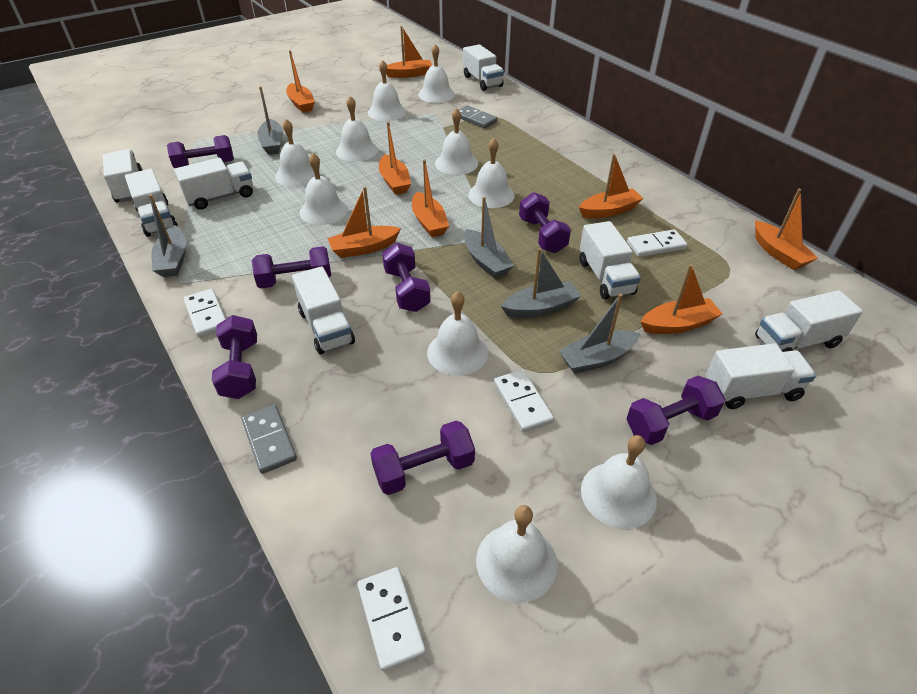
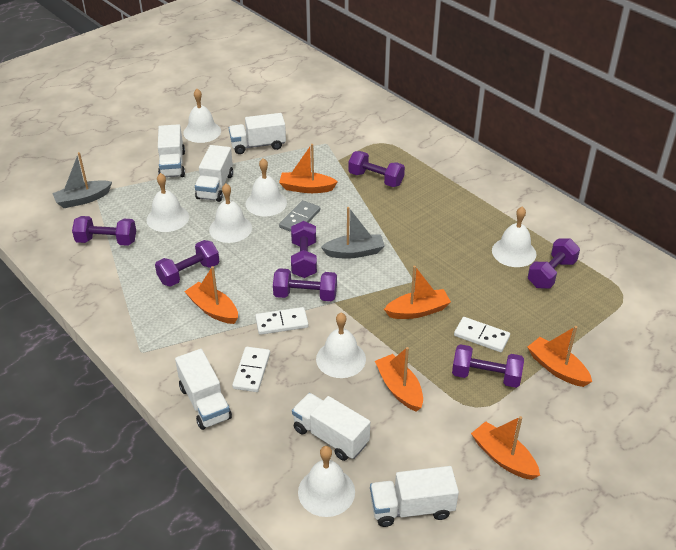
grey boat: [149,194,186,277] [257,86,283,155] [464,197,515,279] [501,248,581,318] [559,294,640,374] = 5 -> [52,152,112,208] [321,207,385,259] = 2
grey domino: [242,405,297,474] [459,105,498,128] = 2 -> [279,200,320,232] = 1
orange boat: [286,50,315,113] [327,186,401,258] [379,122,411,195] [386,26,432,78] [412,159,449,237] [579,154,643,218] [641,264,723,334] [755,189,818,270] = 8 -> [184,266,238,324] [279,144,338,193] [375,347,423,412] [384,266,451,319] [471,416,540,480] [527,326,592,387] = 6
white bell: [275,119,320,187] [299,153,348,225] [336,96,378,162] [368,60,406,121] [418,44,455,103] [427,291,488,376] [435,108,478,175] [468,138,514,208] [476,505,557,603] [581,435,657,529] = 10 -> [147,173,189,232] [183,89,221,143] [209,184,252,243] [245,158,287,216] [298,446,355,517] [316,313,366,378] [492,207,536,267] = 7
white domino: [184,289,226,337] [357,567,426,671] [494,370,554,432] [627,230,688,257] = 4 -> [232,347,270,392] [255,307,309,335] [454,317,510,352] = 3
white truck: [103,149,143,202] [125,169,178,237] [174,158,253,210] [292,266,355,354] [463,44,504,91] [580,221,641,300] [706,343,816,409] [755,290,863,352] = 8 -> [158,124,185,177] [175,349,232,430] [195,145,233,202] [229,113,286,154] [292,393,370,461] [370,466,459,527] = 6

